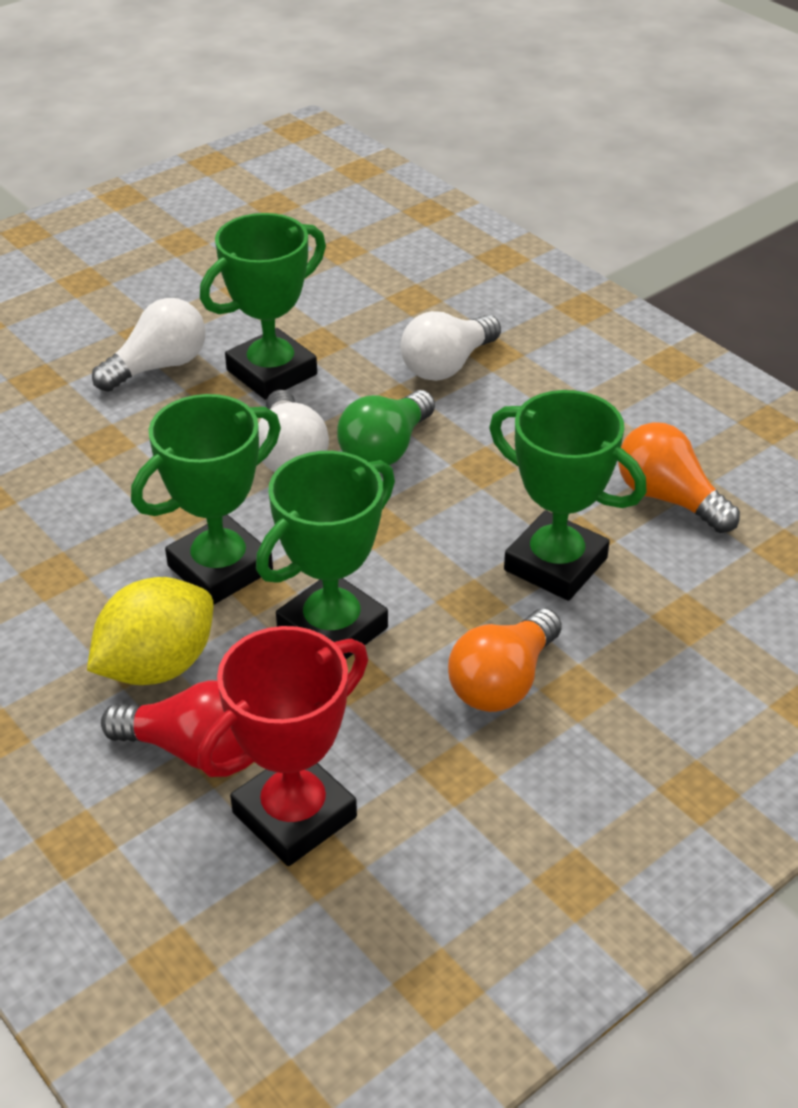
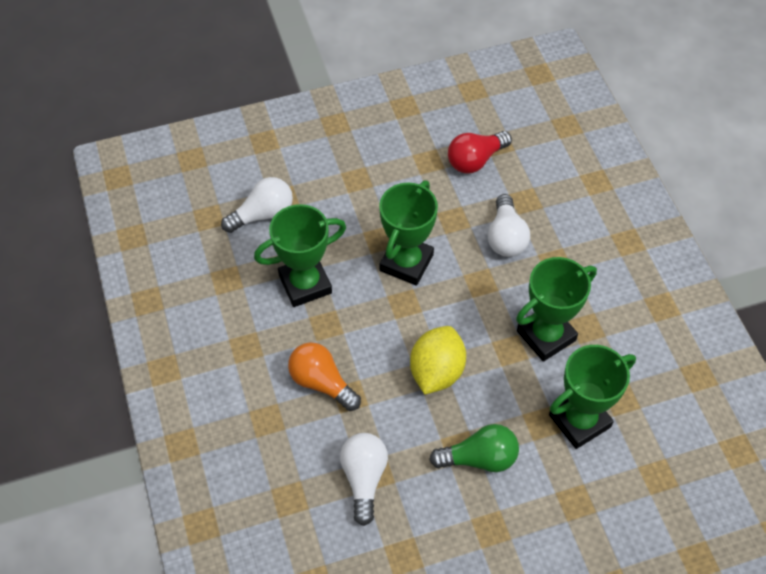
orange light bulb: [448,608,562,712] [618,422,740,533] = 2 -> [288,342,361,411] = 1
red trophy: [198,626,368,866] = 1 -> none = 0

